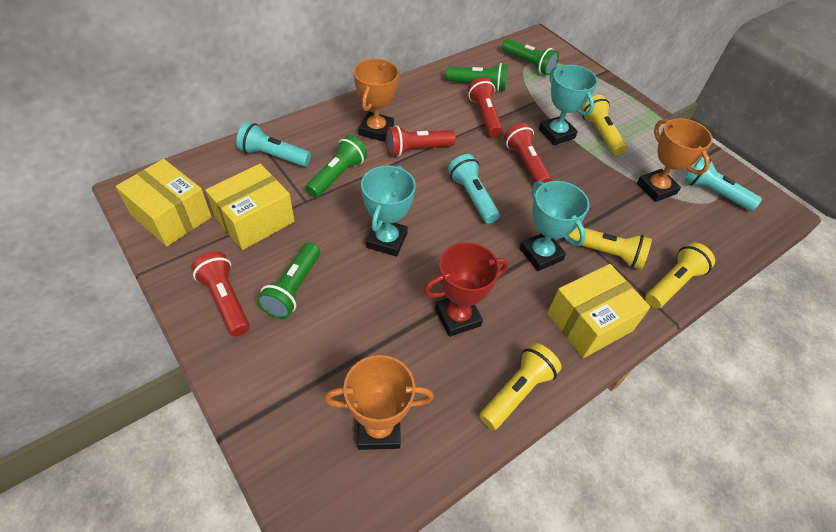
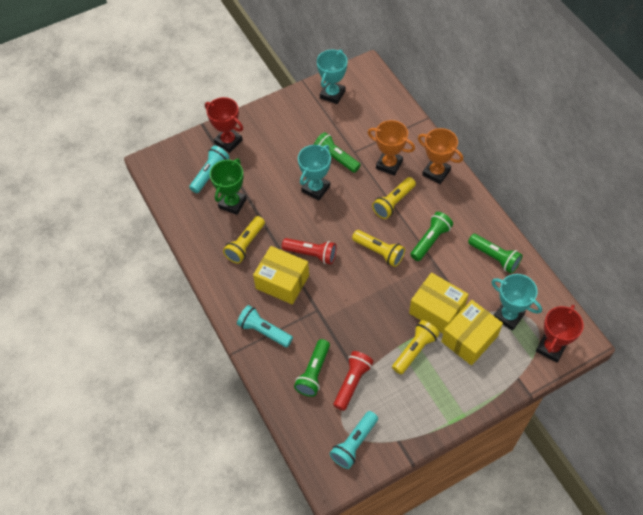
green trophy: none = 0 -> [210,159,247,215] = 1
orange trophy: [324,355,434,450] [354,59,399,142] [637,118,713,202] = 3 -> [368,120,415,176] [418,128,463,184] = 2
red flashlight: [191,251,250,336] [386,125,456,157] [468,77,503,137] [504,123,551,187] = 4 -> [282,238,337,264] [334,351,374,411] = 2
red trophy: [423,242,508,337] = 1 -> [205,97,243,153] [536,305,584,363] = 2

